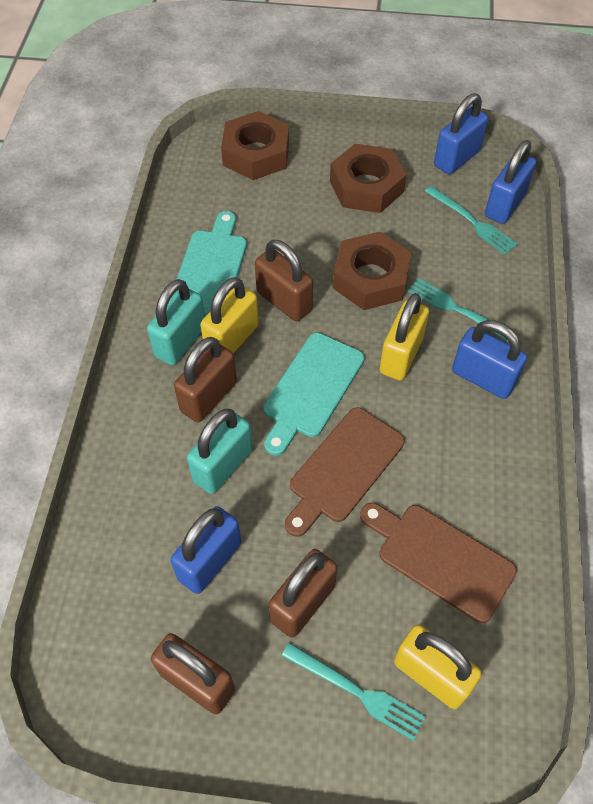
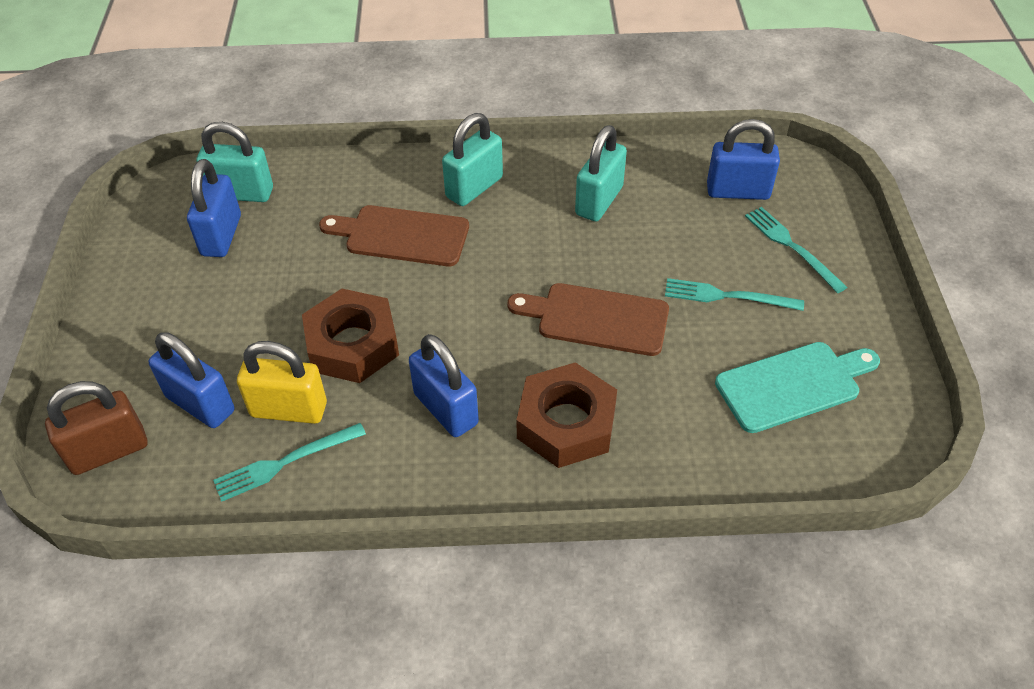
brown nut: [221,111,289,180] [330,144,407,213] [333,232,412,310] = 3 -> [302,289,399,383] [516,362,617,468] = 2
brown padlock: [151,633,235,715] [174,337,237,422] [255,240,313,322] [269,549,338,638] = 4 -> [45,381,147,475] = 1
turquoise cutting board: [173,211,247,316] [263,333,364,456] = 2 -> [715,342,880,433] = 1
turquoise padlock: [147,279,205,365] [187,409,253,494] = 2 -> [197,122,273,202] [442,113,503,206] [575,125,627,221] = 3
yellow padlock: [200,277,259,353] [380,293,429,380] [394,625,482,709] = 3 -> [237,341,327,424] = 1

